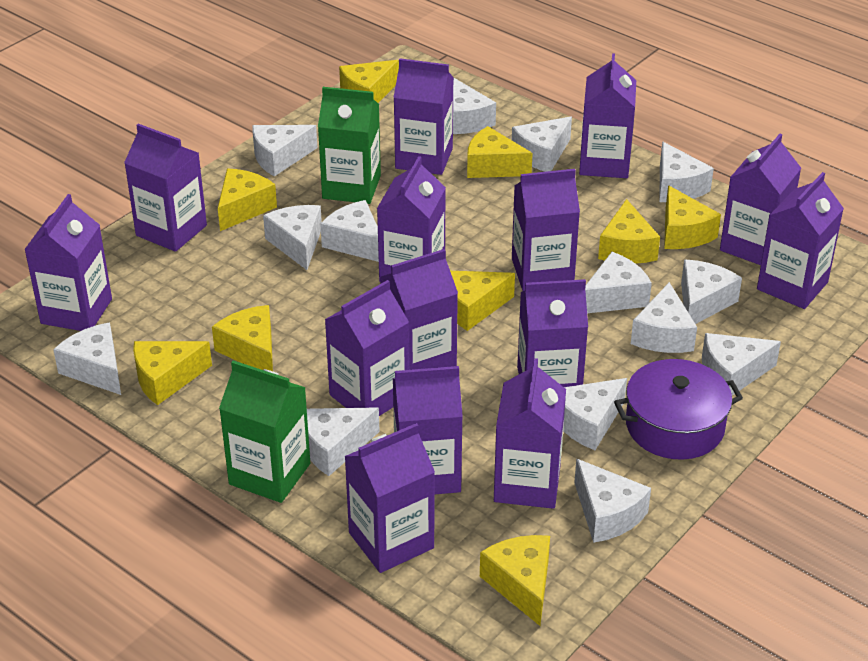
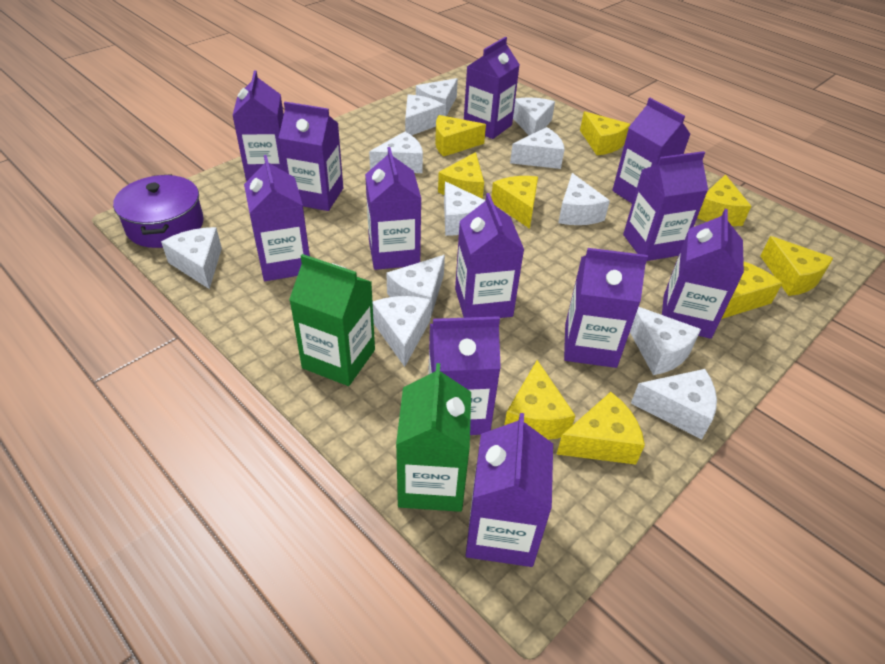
purple carton: [24,194,112,331] [124,124,207,252] [325,280,409,416] [344,423,435,573] [377,156,446,282] [380,249,458,370] [393,58,454,175] [393,366,463,495] [494,358,566,509] [512,169,580,291] [517,279,588,387] [579,53,636,178] [720,134,801,265] [757,172,844,309] = 14 -> [232,70,284,181] [244,155,310,281] [279,102,343,211] [365,147,421,270] [428,316,501,435] [455,193,524,318] [464,37,520,139] [466,413,553,567] [564,248,648,368] [612,98,690,203] [623,151,708,261] [662,209,744,339] = 12
white cheese: [53,322,121,395] [252,125,317,177] [263,205,322,270] [307,407,380,476] [320,200,379,262] [453,78,496,134] [512,117,572,172] [563,378,627,450] [574,459,651,543] [585,252,652,313] [631,282,697,353] [659,142,714,202] [681,260,742,324] [702,333,781,396] = 14 -> [161,227,222,289] [369,132,423,173] [373,296,431,367] [386,255,445,316] [405,94,444,135] [416,78,458,116] [444,181,486,236] [510,127,565,169] [513,97,555,135] [558,173,610,225] [630,307,701,375] [631,369,717,439] = 12

